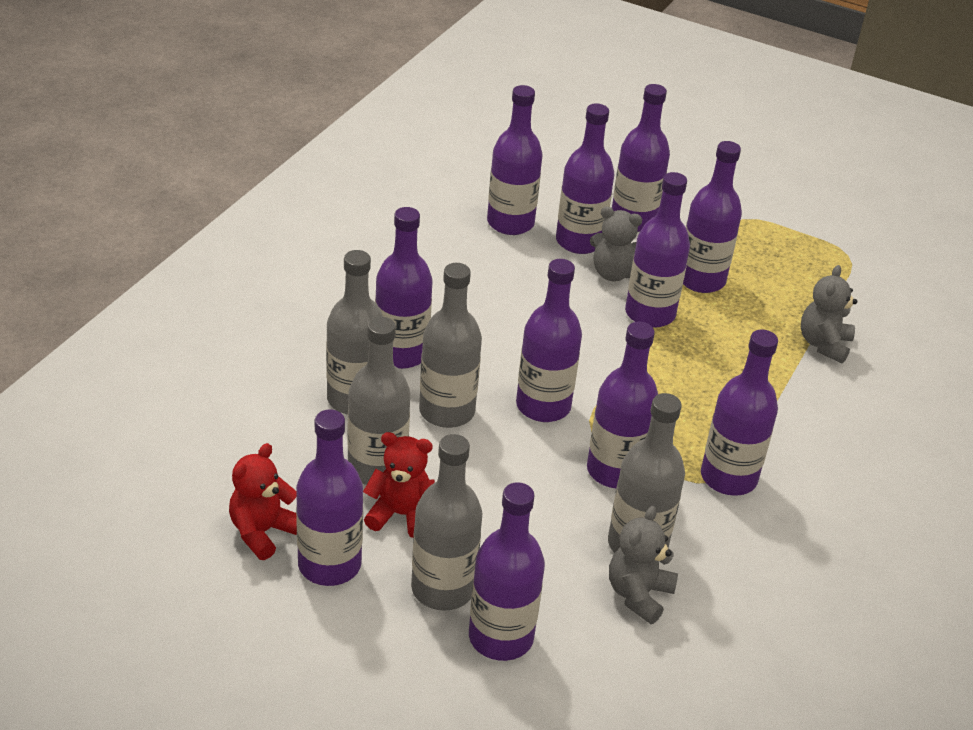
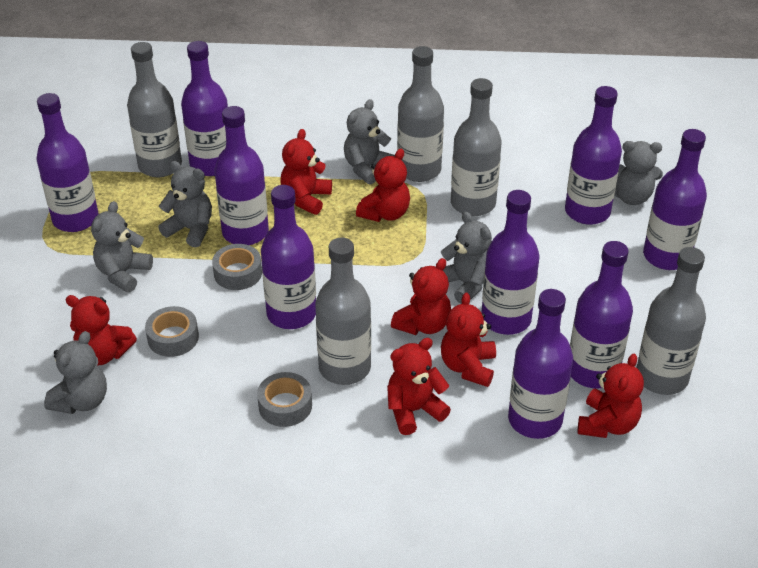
grey tape: none = 0 -> [145,306,199,357] [212,244,262,290] [257,372,312,427] = 3
grey teddy bear: [590,206,642,281] [609,506,678,624] [801,265,857,364] = 3 -> [44,331,107,414] [91,201,153,292] [158,161,212,247] [344,99,395,185] [441,212,492,304] [615,141,663,205] = 6
purple bottle: [296,410,363,586] [375,207,433,369] [469,482,545,661] [487,85,543,235] [516,259,582,422] [556,103,614,254] [587,322,658,488] [612,84,670,232] [625,172,690,328] [683,141,742,293] [701,329,778,496] = 11 -> [36,93,99,232] [181,41,228,176] [215,106,269,245] [261,185,316,329] [481,190,540,335] [508,289,573,439] [565,86,622,225] [570,241,633,389] [643,129,707,270] = 9
red teddy bear: [229,443,297,560] [363,432,435,538] = 2 -> [66,295,137,366] [281,129,332,215] [356,149,410,222] [387,338,451,435] [391,258,451,335] [441,293,496,387] [578,353,644,438] = 7

